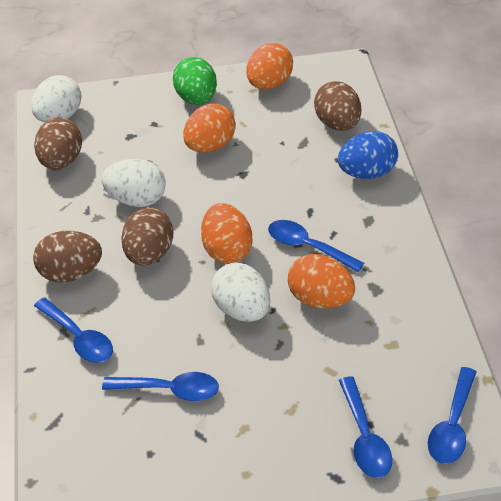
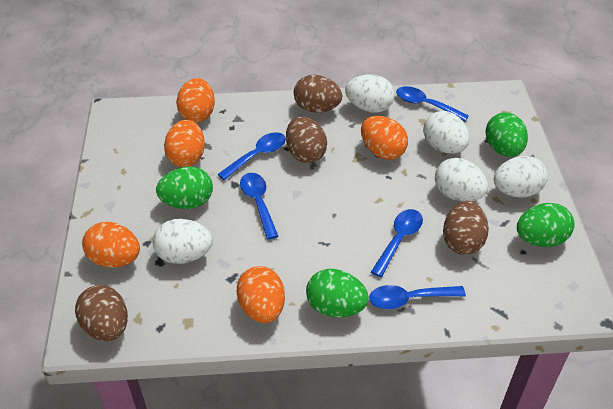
blue egg: [338,131,398,179] = 1 -> none = 0
green egg: [173,57,217,105] = 1 -> [156,167,213,209] [306,269,369,318] [485,112,528,157] [517,203,574,247] = 4
orange egg: [183,104,236,153] [201,203,252,264] [246,43,293,90] [288,254,355,309] = 4 -> [82,222,140,268] [164,119,205,167] [176,78,215,123] [237,266,285,323] [361,116,408,160] = 5
white egg: [31,75,82,123] [102,159,166,207] [211,263,270,322] = 3 -> [152,219,213,264] [345,74,395,113] [423,111,469,154] [435,158,488,202] [494,156,548,198] = 5

